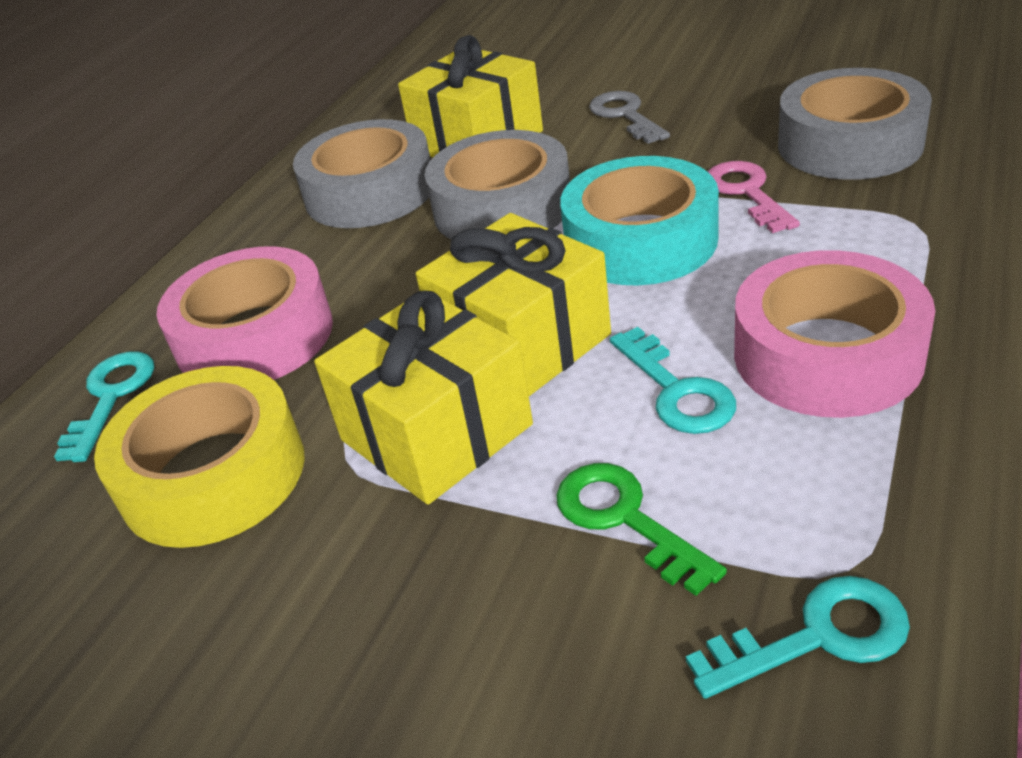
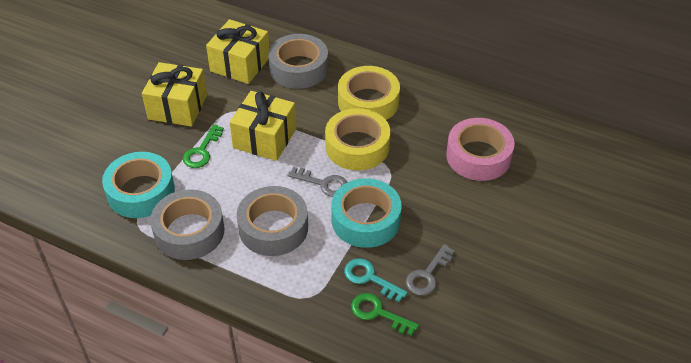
green key: [556,463,727,596] = 1 -> [183,124,224,168] [351,293,419,336] = 2
grey key: [589,91,670,144] = 1 -> [288,167,347,197] [406,244,455,295] = 2
pink key: [708,161,800,233] = 1 -> none = 0
pink tape: [157,246,333,380] [734,250,935,418] = 2 -> [446,118,515,181] = 1
turquoise key: [54,351,154,462] [610,327,736,434] [686,576,910,699] = 3 -> [344,258,408,302] = 1
turquoise tape: [560,156,719,285] = 1 -> [102,152,175,218] [331,178,402,248] = 2
yellow tape: [94,366,305,548] = 1 -> [325,108,390,171] [338,66,400,120] = 2

